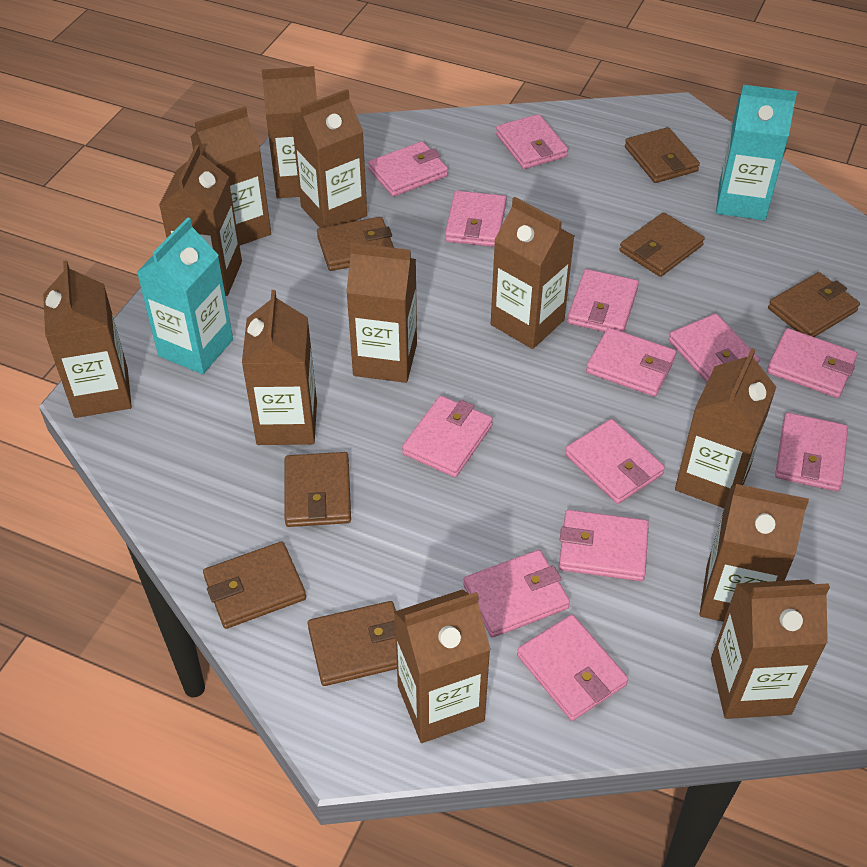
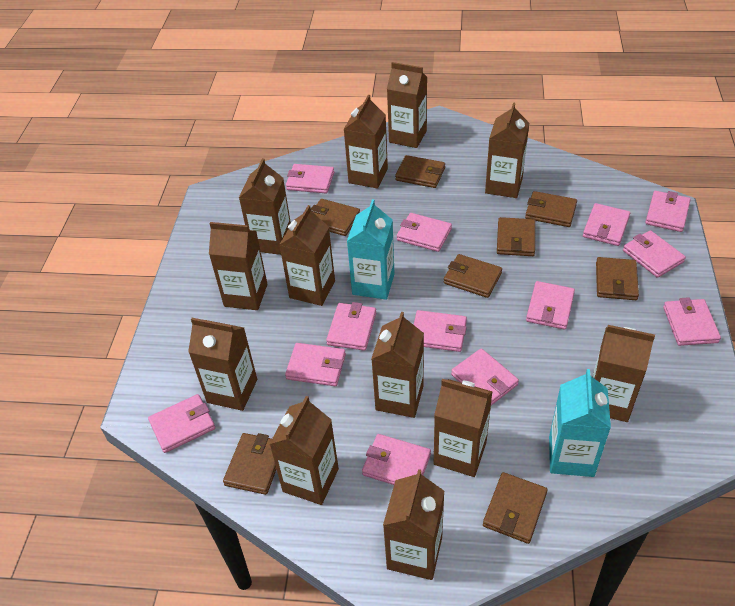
brown wallet: [203,541,306,629] [285,452,351,527] [307,601,397,686] [317,217,394,271] [620,212,705,277] [625,127,700,183] [768,272,860,337] = 7 -> [223,433,277,495] [311,199,360,236] [395,155,445,188] [444,254,502,298] [483,472,548,544] [497,217,535,256] [525,191,577,227] [596,257,639,300] = 8

